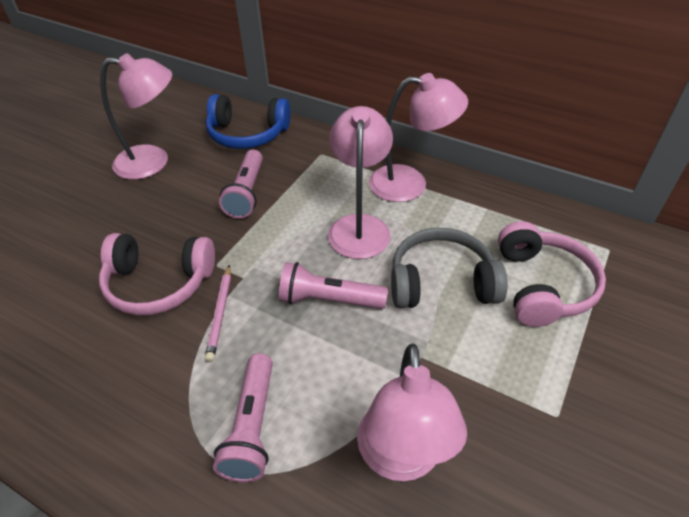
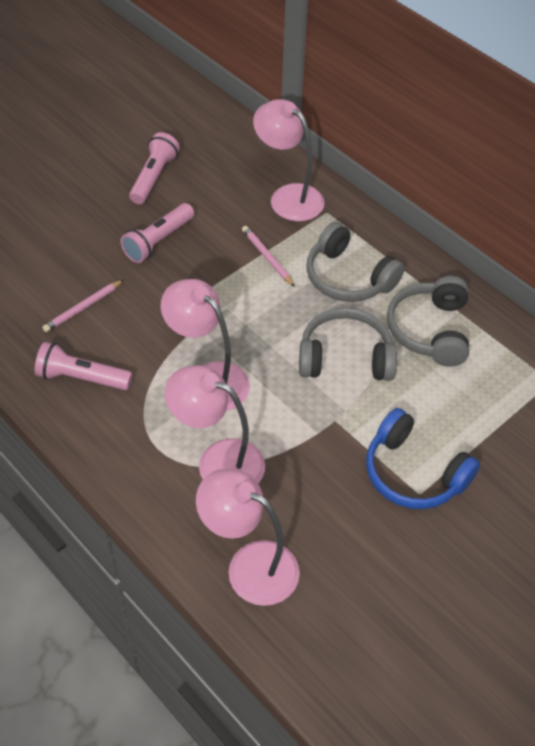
grey headphones: [391,228,508,308] = 1 -> [299,308,397,381] [306,222,405,302] [387,276,469,367] = 3
pink headphones: [99,233,215,316] [498,221,606,327] = 2 -> none = 0
pink pencil: [205,265,231,362] = 1 -> [42,280,123,332] [242,226,295,287] = 2

